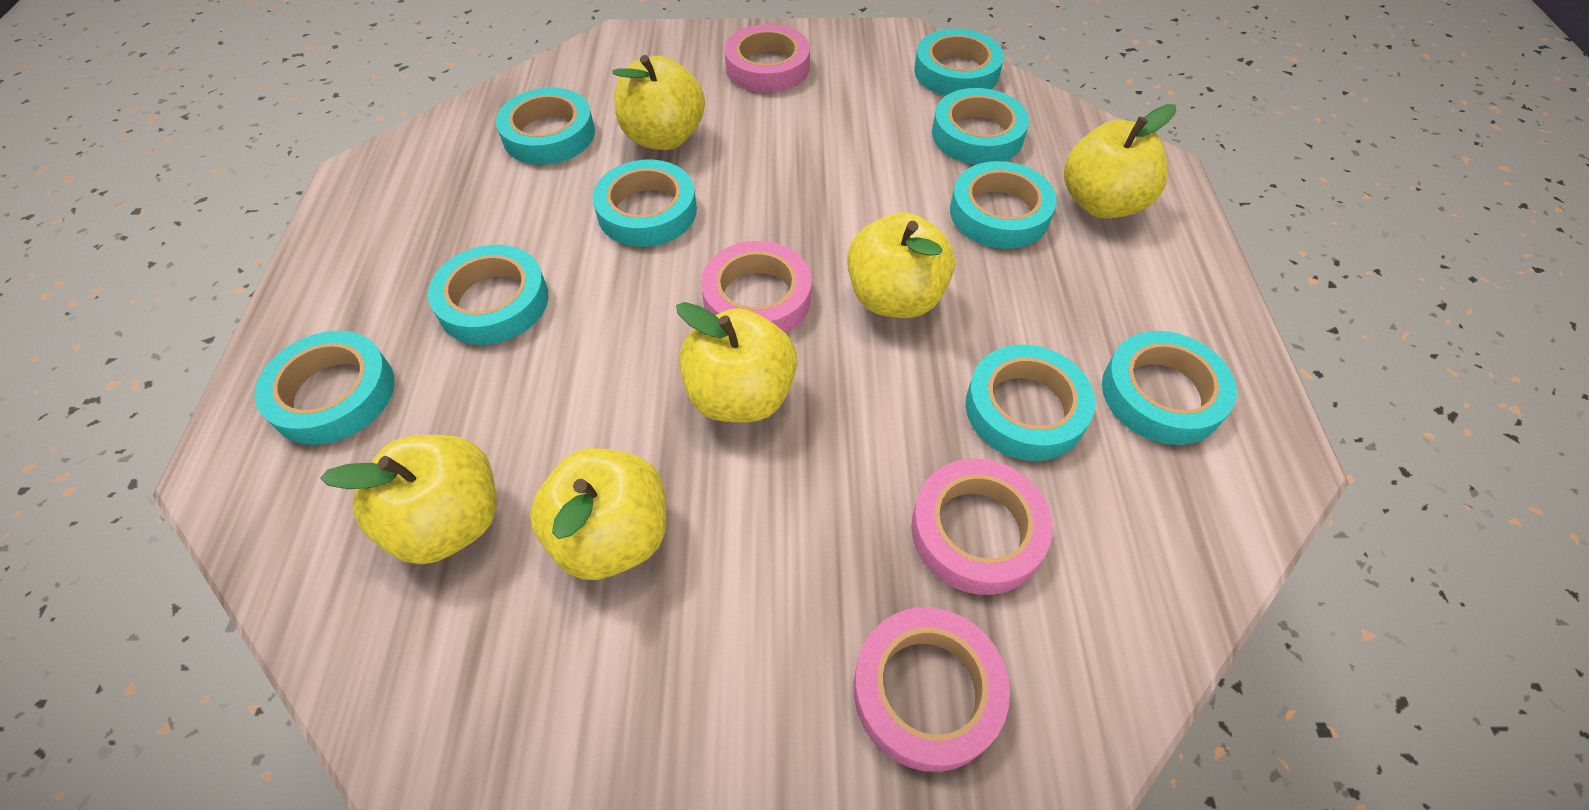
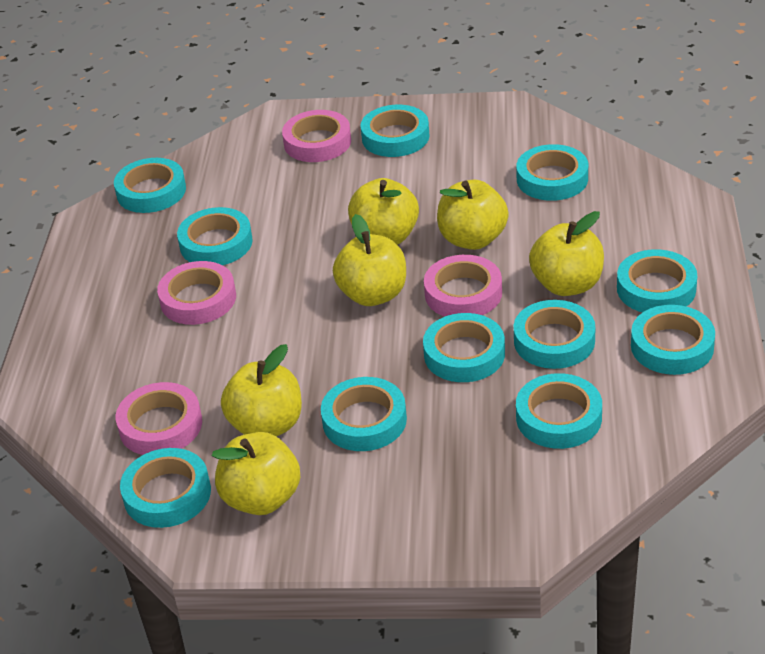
turquoise tape: [254,331,395,445] [428,245,548,345] [496,87,595,165] [592,160,697,247] [914,29,1004,96] [932,88,1029,165] [950,161,1057,249] [965,345,1095,461] [1102,331,1237,445] = 9 -> [114,158,186,213] [120,448,211,528] [177,207,253,265] [321,377,407,451] [360,105,429,157] [423,313,505,382] [514,300,595,369] [516,144,588,201] [516,373,602,449] [617,249,697,313] [631,305,715,375] = 11

